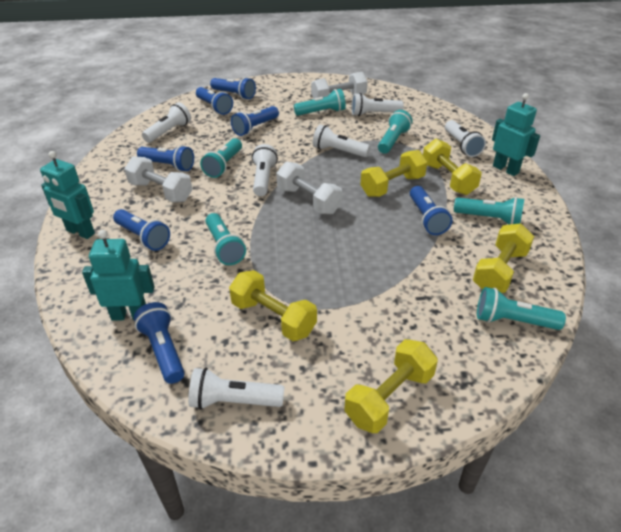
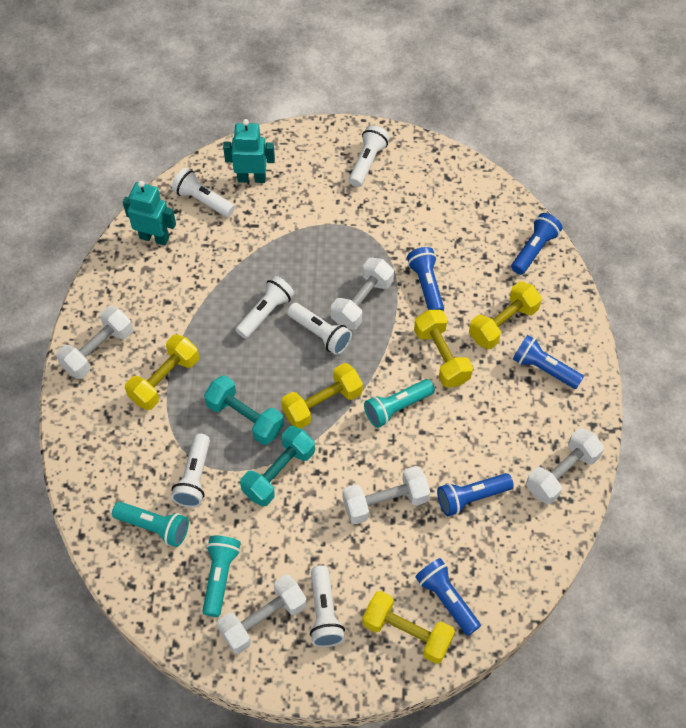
blue flashlight: [113,209,170,251] [134,302,185,384] [137,145,194,172] [196,87,233,115] [210,77,256,100] [231,106,279,136] [410,186,453,235] = 7 -> [407,247,444,311] [415,558,481,636] [437,473,514,516] [511,213,562,275] [513,335,584,389] = 5
turquoise dumbbell: none = 0 -> [204,375,284,445] [240,426,315,506] = 2
turquoise flashlight: [200,138,242,178] [205,213,246,265] [294,89,346,116] [378,110,412,154] [454,197,524,225] [477,287,566,330] = 6 -> [112,502,189,547] [202,535,241,617] [364,379,435,428] = 3
turquoise robot: [40,151,95,239] [82,230,155,321] [492,93,540,176] = 3 -> [123,181,176,245] [223,119,275,183] = 2
white dumbbell: [124,156,192,202] [276,162,342,214] [311,72,368,99] = 3 -> [56,306,133,379] [217,575,307,654] [331,258,394,330] [342,466,430,524] [526,428,604,504] = 5

